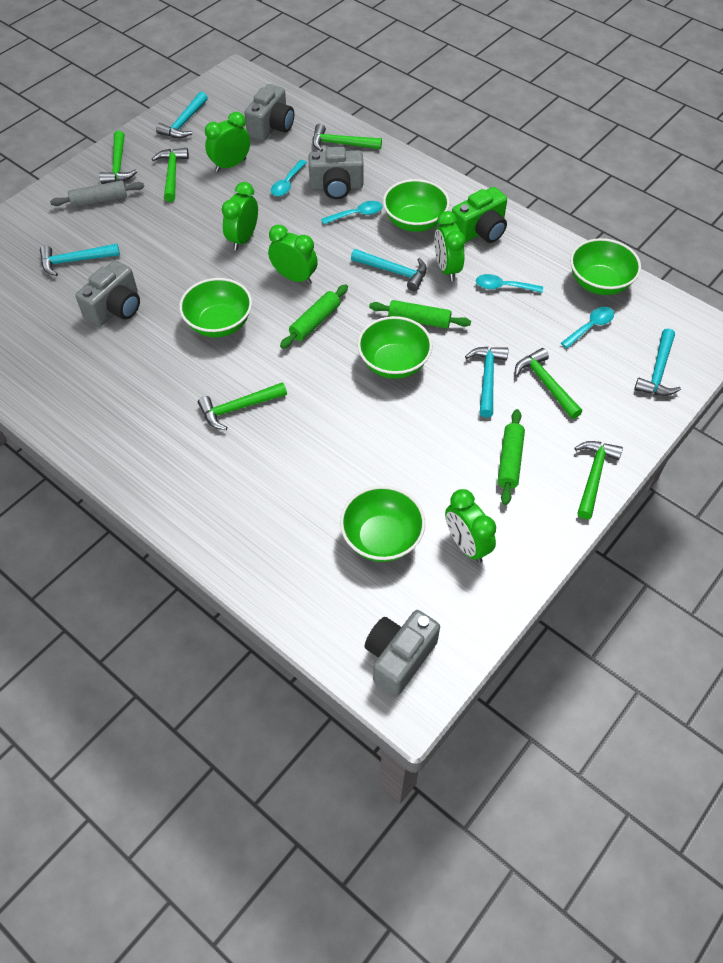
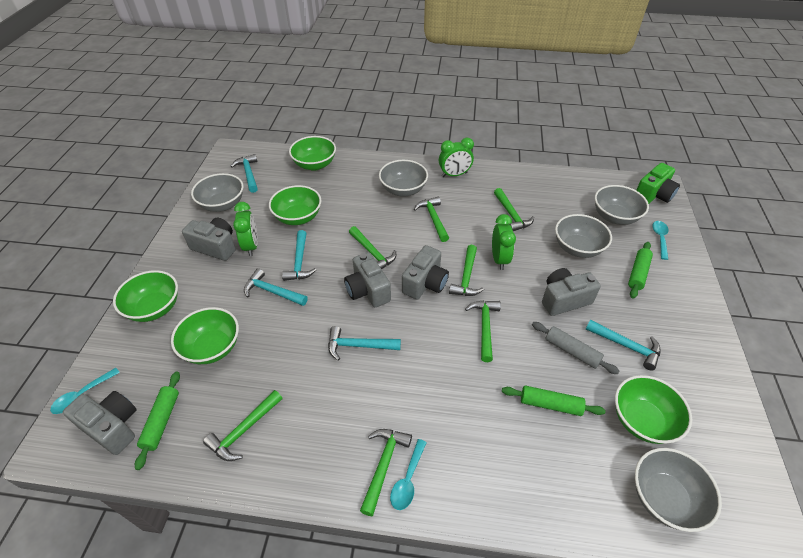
green clock: [205,112,250,172] [222,182,258,250] [268,225,318,285] [434,211,465,281] [445,489,496,563] = 5 -> [233,202,258,256] [439,138,474,177] [492,214,516,270] = 3
green hammer: [99,131,138,184] [152,148,189,202] [198,382,287,430] [313,124,382,151] [515,348,582,419] [574,441,623,519] = 6 -> [203,390,283,461] [349,226,396,269] [360,429,412,516] [414,197,449,242] [449,245,484,296] [465,301,501,362] [494,188,534,231] = 7
grey bowl: none = 0 -> [191,173,244,212] [379,160,428,197] [555,214,612,258] [595,185,649,225] [635,448,722,532] = 5
grey camera: [75,260,140,326] [245,84,294,141] [309,147,364,199] [364,610,440,697] = 4 -> [63,391,137,455] [182,218,236,261] [344,252,391,307] [402,245,449,299] [542,268,601,316] = 5
turquoise spoon: [271,160,307,196] [321,201,383,225] [476,274,543,293] [561,307,614,349] = 4 -> [50,368,120,414] [390,439,427,510] [652,221,669,260] = 3

